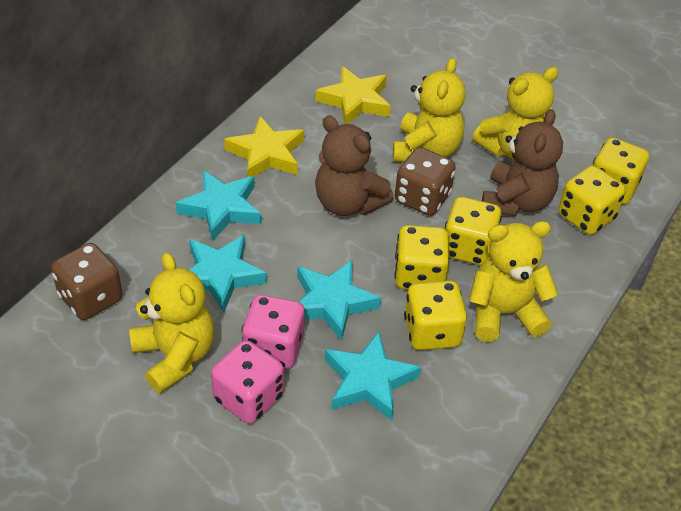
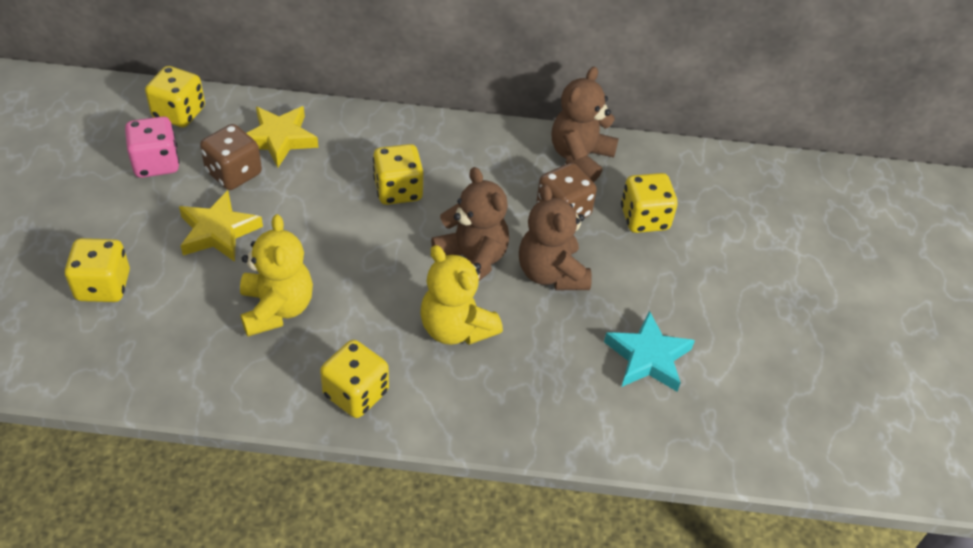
brown teddy bear: [315,115,393,216] [482,109,563,216] = 2 -> [431,167,509,281] [519,184,592,290] [552,66,619,182] = 3
pink dice: [211,340,284,424] [242,295,305,369] = 2 -> [125,116,180,178] = 1
turquoise star: [176,170,261,241] [189,235,267,313] [297,260,381,341] [325,331,421,421] = 4 -> [604,311,695,392] = 1
yellow teddy bear: [129,252,214,394] [393,58,466,162] [469,221,559,342] [472,67,559,160] = 4 -> [240,214,313,337] [420,245,503,345] = 2

